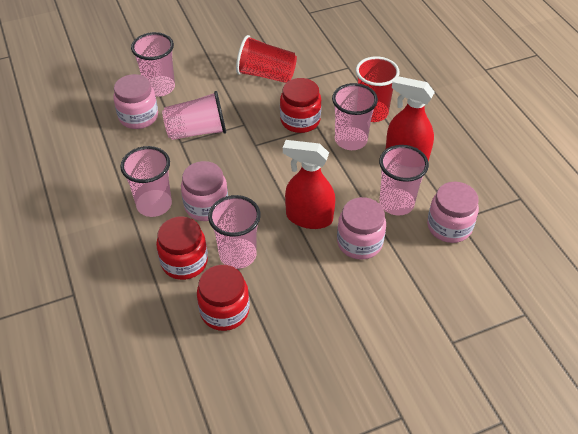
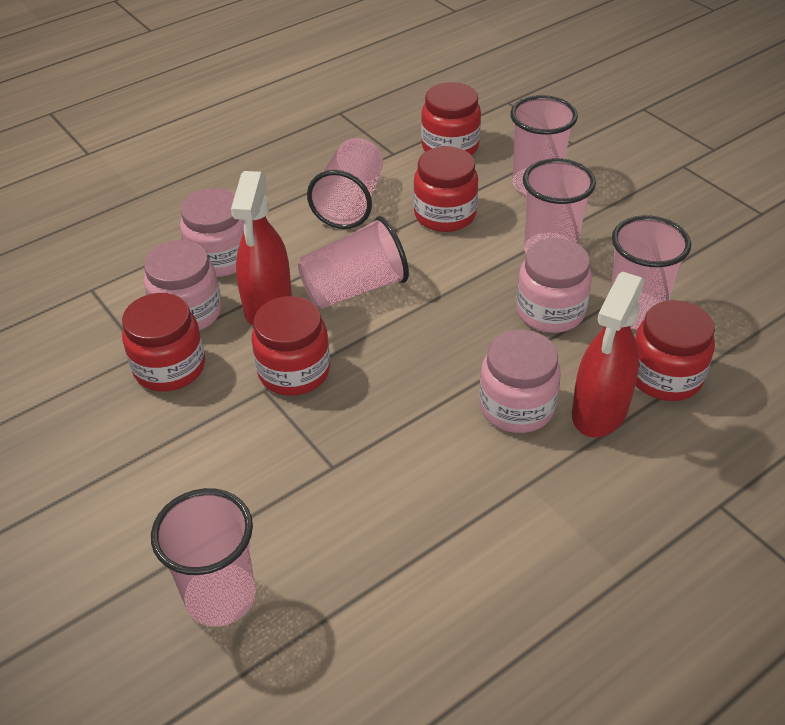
red cup: [236,35,297,83] [356,56,400,122] = 2 -> none = 0
red jar: [156,216,208,280] [197,265,250,331] [280,78,321,133] = 3 -> [122,293,205,391] [252,296,330,396] [413,146,478,232] [421,82,481,155] [635,300,715,401] = 5

